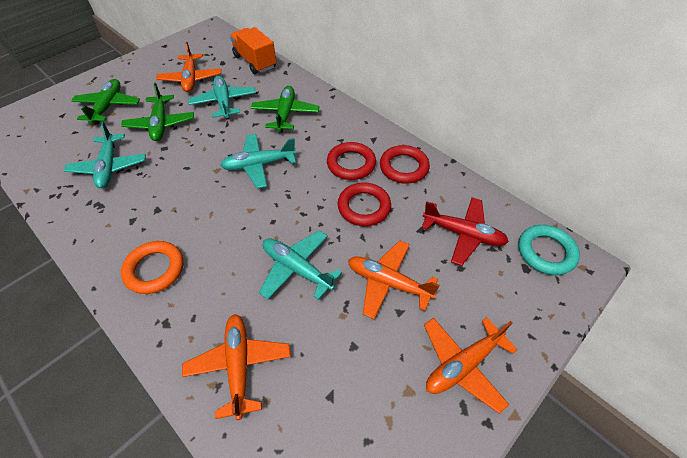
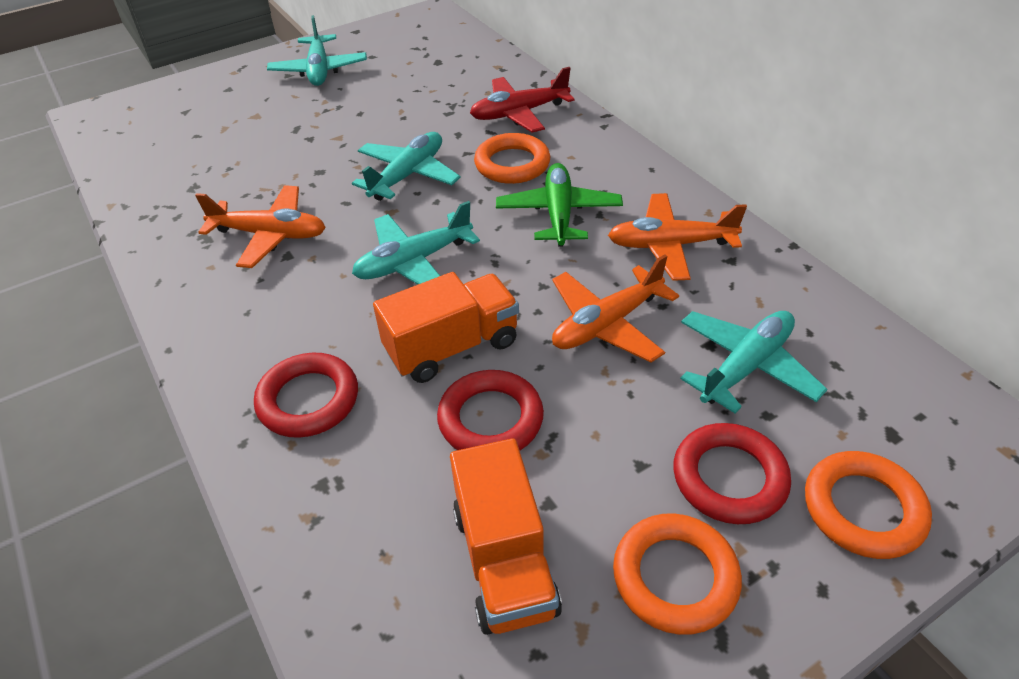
green plane: [71,79,140,124] [121,83,194,141] [251,86,320,132] = 3 -> [496,163,623,247] = 1
orange plane: [156,42,221,92] [182,314,291,420] [348,240,440,319] [424,317,518,414] = 4 -> [195,185,326,268] [552,254,679,362] [608,193,747,281] = 3
orange ring: [121,241,184,294] = 1 -> [474,133,550,184] [613,514,742,635] [805,451,932,559] = 3
orange truck: [230,27,276,74] = 1 -> [373,272,519,383] [450,438,562,635] = 2
turquoise ring: [518,225,580,275] = 1 -> none = 0

